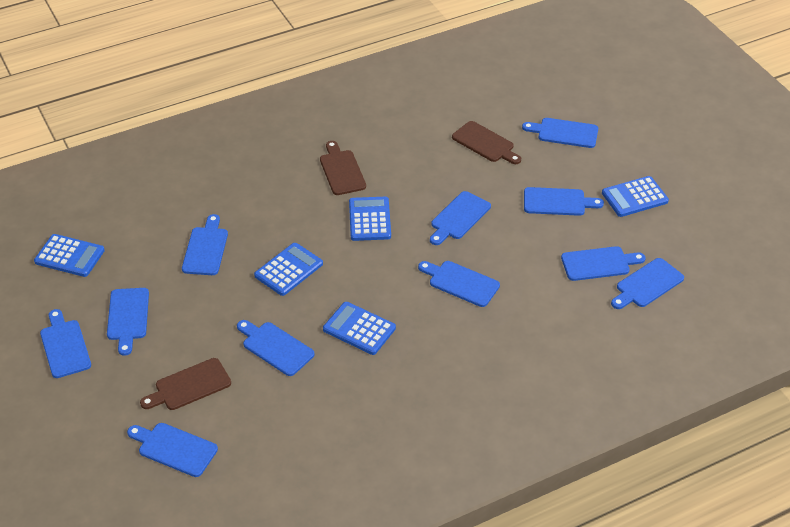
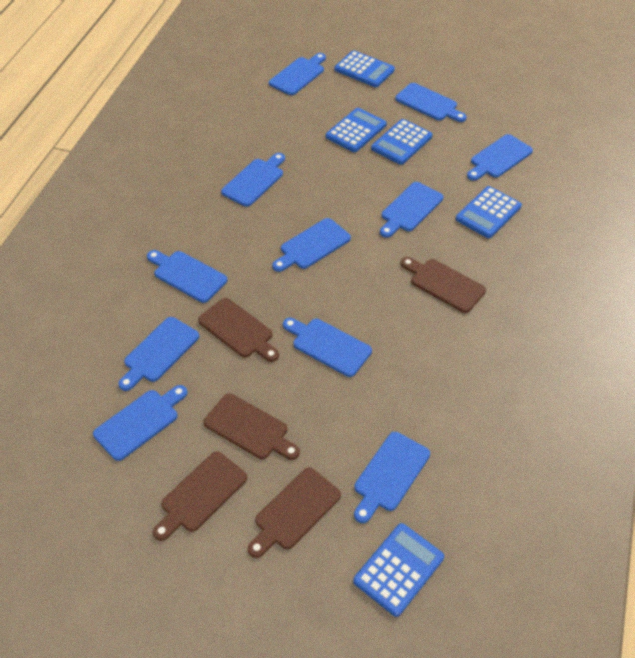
brown cutting board: [140,358,231,410] [320,141,366,195] [452,121,521,164] = 3 -> [153,451,247,541] [198,298,279,362] [204,393,300,460] [248,468,341,558] [401,257,486,313] = 5

